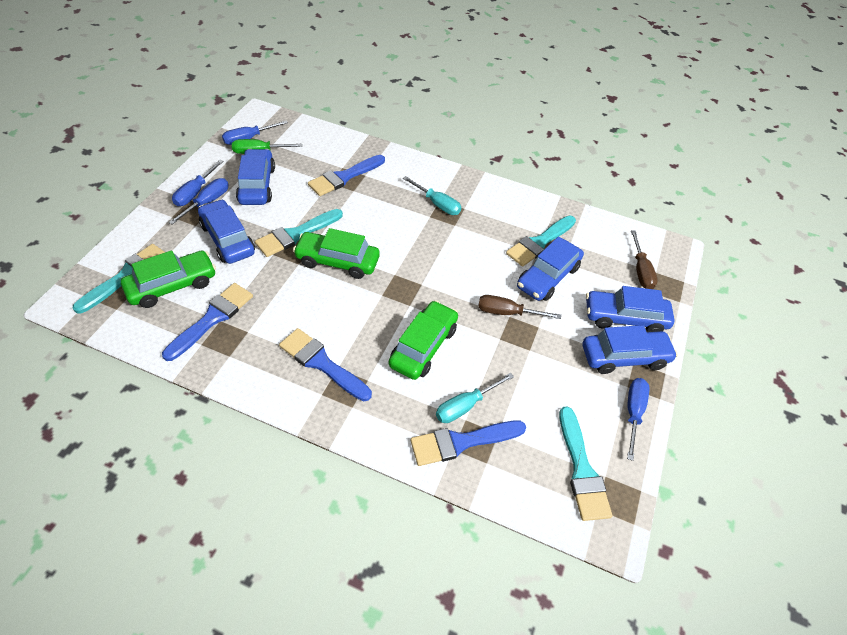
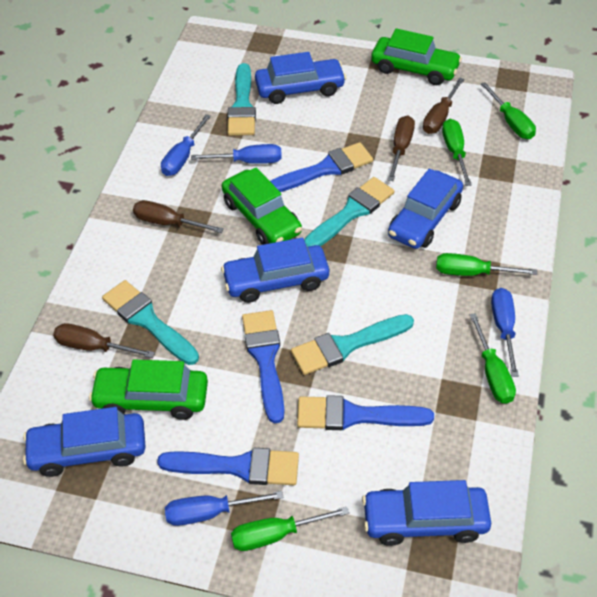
brown screwdriver: [478,295,561,319] [631,230,658,289] = 2 -> [53,323,155,358] [133,200,224,233] [388,116,415,181] [423,77,464,134] = 4
green screwdriver: [232,139,302,154] = 1 -> [231,507,349,551] [436,253,537,276] [442,119,472,186] [470,313,516,404] [481,82,536,139] = 5
turquoise screwdriver: [403,176,461,215] [436,373,514,423] = 2 -> none = 0

